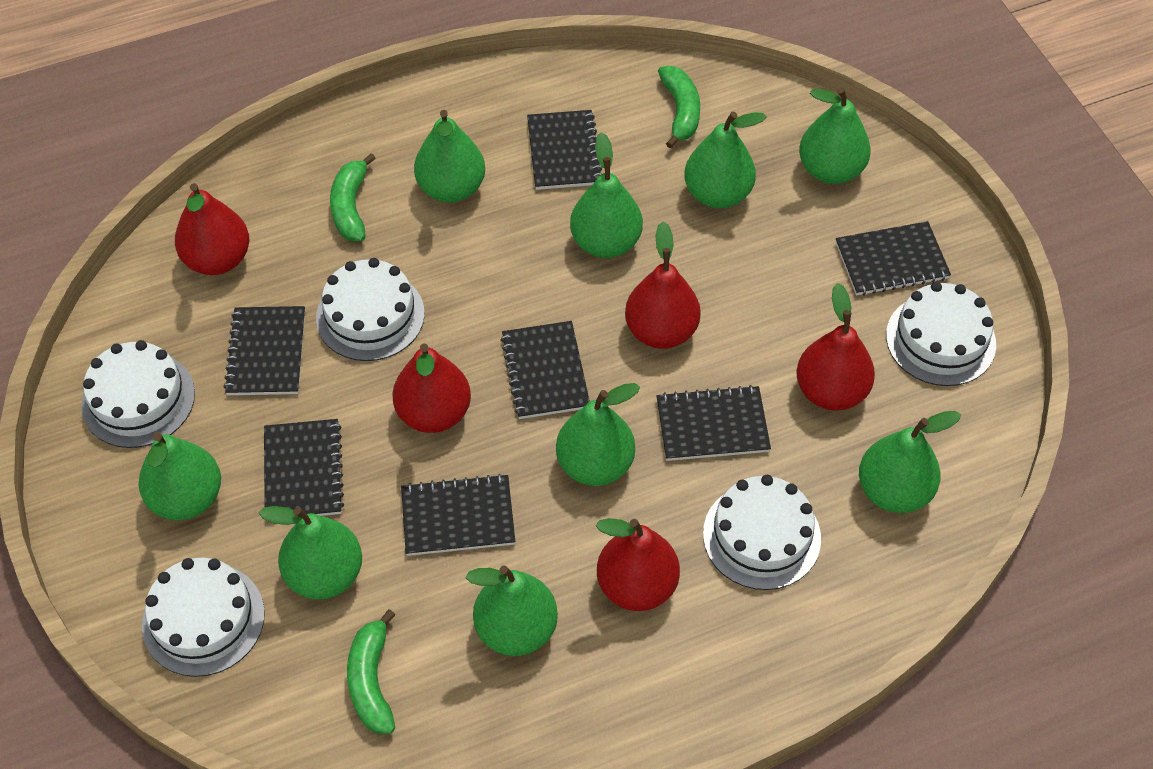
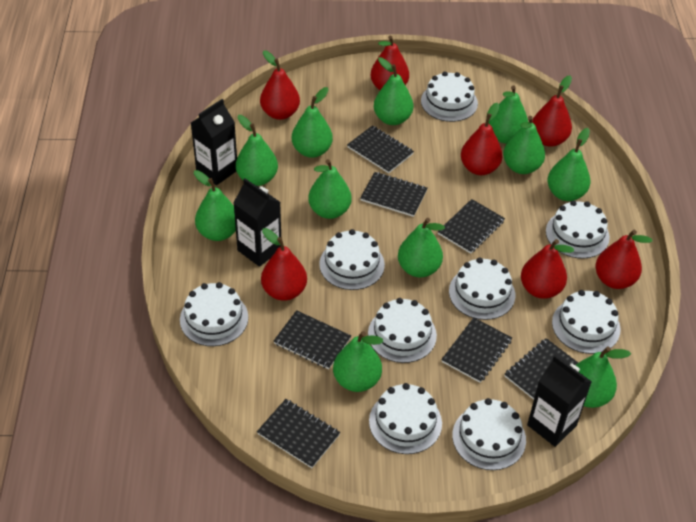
black carton: none = 0 -> [191,99,237,185] [233,178,281,267] [527,355,592,447] = 3
green banana: [330,153,376,241] [347,609,395,734] [658,66,700,149] = 3 -> none = 0
green pear: [139,432,221,520] [259,506,362,600] [414,110,485,202] [465,565,558,656] [556,383,640,486] [570,132,643,258] [684,112,767,208] [799,87,871,184] [859,411,961,513] = 9 -> [194,170,236,241] [236,115,278,186] [292,87,333,158] [308,159,352,219] [333,331,383,392] [374,57,413,125] [398,218,445,277] [488,85,528,144] [503,116,545,174] [547,128,590,201] [576,347,631,408] = 11
red pear: [175,183,249,275] [393,343,471,433] [596,518,680,611] [625,222,701,349] [796,283,875,411] = 5 -> [260,50,300,120] [261,228,307,301] [371,36,409,90] [461,103,503,175] [521,239,574,299] [532,75,572,147] [595,230,653,289] = 7
white cake: [81,340,195,448] [142,558,265,677] [316,258,425,361] [703,475,821,590] [886,282,996,386] = 5 -> [180,282,248,346] [319,229,385,290] [368,298,437,363] [369,383,442,454] [421,72,478,122] [449,257,515,320] [452,398,526,470] [546,200,610,259] [552,290,621,354] = 9

